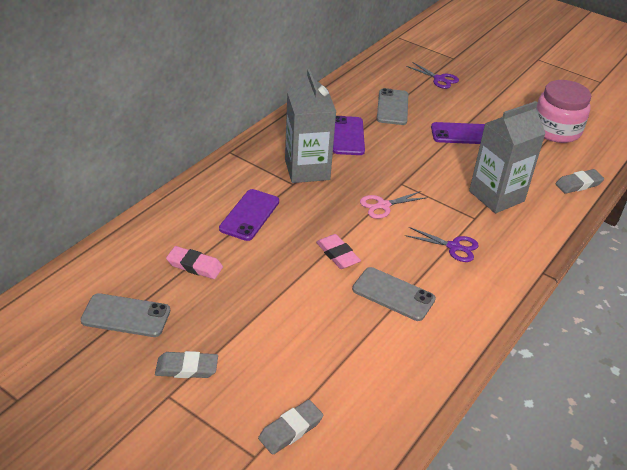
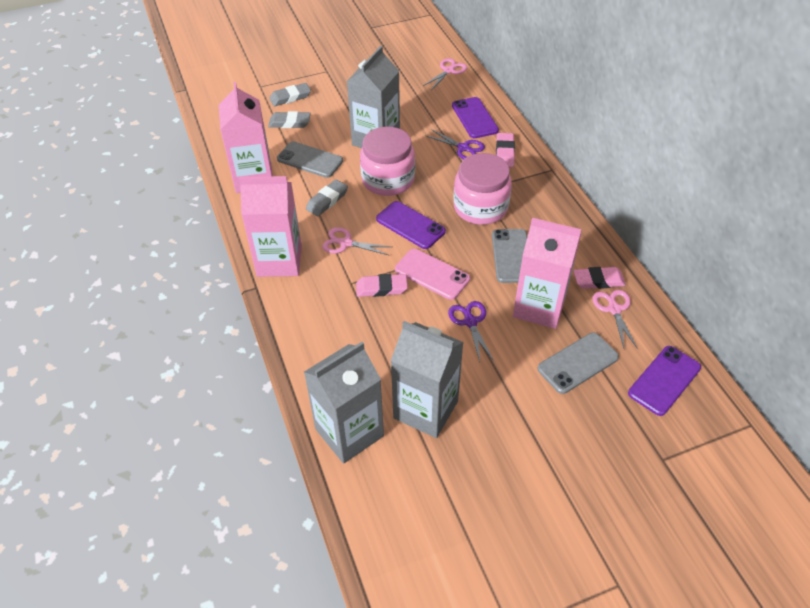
grey carton: [285,69,336,183] [469,101,546,213] = 2 -> [304,342,384,464] [347,46,400,148] [391,321,464,438] = 3
pink carton: none = 0 -> [219,82,273,193] [239,176,302,277] [513,218,581,329] = 3
pink eraser: [166,246,223,279] [316,234,361,269] = 2 -> [356,274,408,297] [496,133,515,167] [574,267,626,289] = 3
pink jar: [536,80,591,143] = 1 -> [360,127,415,196] [453,153,512,225] = 2
pink phone: none = 0 -> [395,249,470,300] = 1
pink scissors: [360,191,428,219] = 1 -> [322,227,391,256] [423,58,467,90] [592,290,638,349] = 3

